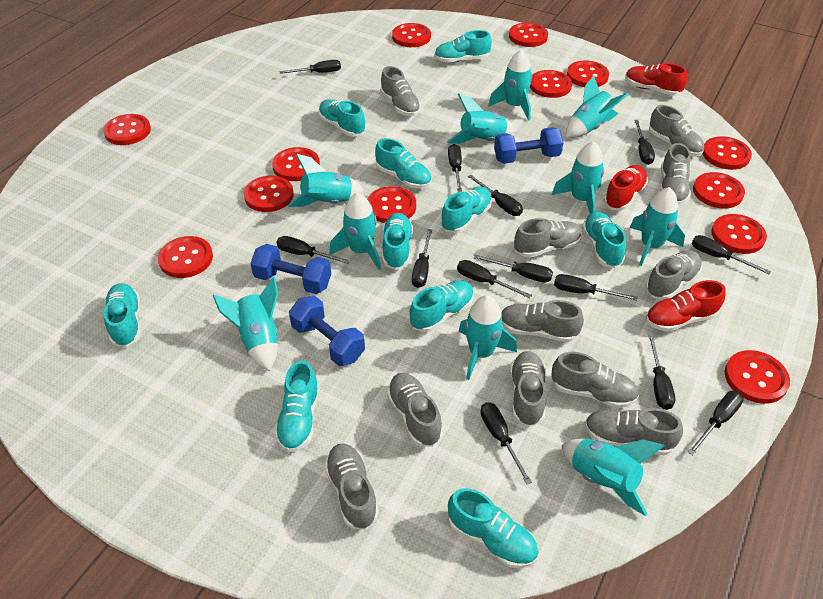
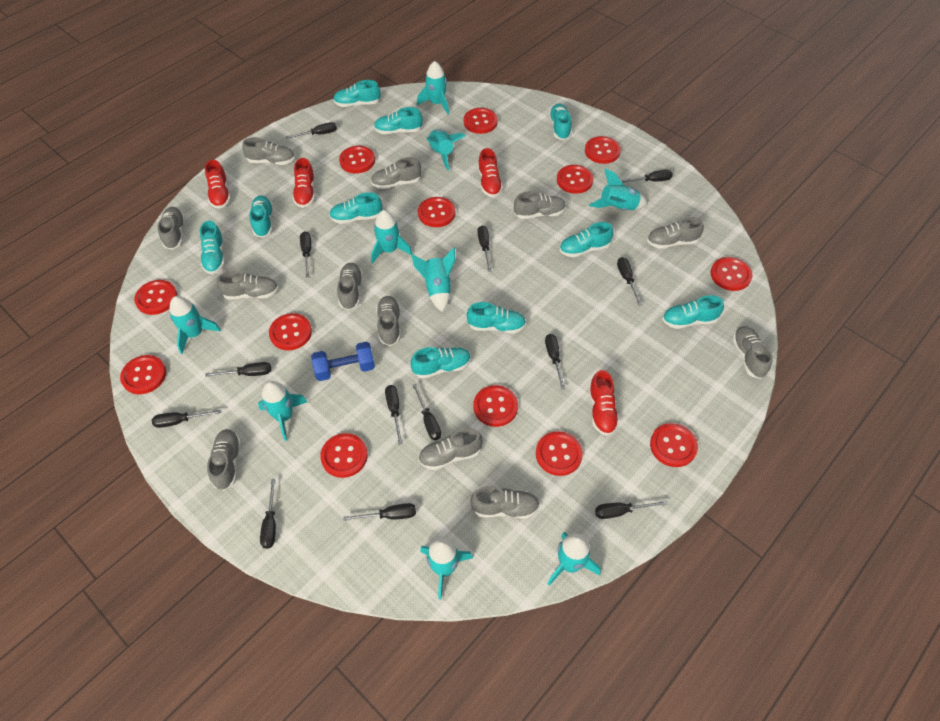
blue dumbbell: [250,244,331,294] [289,296,365,366] [494,127,563,164] = 3 -> [311,342,375,381] = 1
grey shoe: [324,443,379,530] [380,66,421,116] [387,373,443,447] [501,300,584,342] [510,351,547,427] [514,218,582,258] [551,352,639,408] [585,408,683,455] [646,250,702,300] [649,105,704,156] [661,143,691,205] = 11 -> [158,207,185,250] [207,429,241,491] [217,271,278,300] [242,137,295,165] [337,263,363,310] [371,157,421,189] [376,296,400,346] [418,428,482,470] [470,486,540,519] [514,191,566,219] [647,217,704,249] [732,326,772,379] = 12
red shoe: [604,165,648,210] [625,63,687,96] [646,280,726,332] = 3 -> [205,160,231,209] [293,158,315,208] [478,148,503,197] [589,370,619,436] = 4
turquoise rocket: [213,277,278,371] [288,154,364,207] [329,192,381,270] [447,93,515,144] [459,295,517,380] [488,50,532,120] [552,141,604,214] [562,439,664,516] [566,76,629,138] [630,187,685,266] = 10 -> [169,296,221,354] [258,381,307,441] [371,210,412,264] [411,248,455,312] [417,61,449,115] [420,538,473,599] [426,129,466,171] [548,532,601,586] [589,168,648,211] = 9

